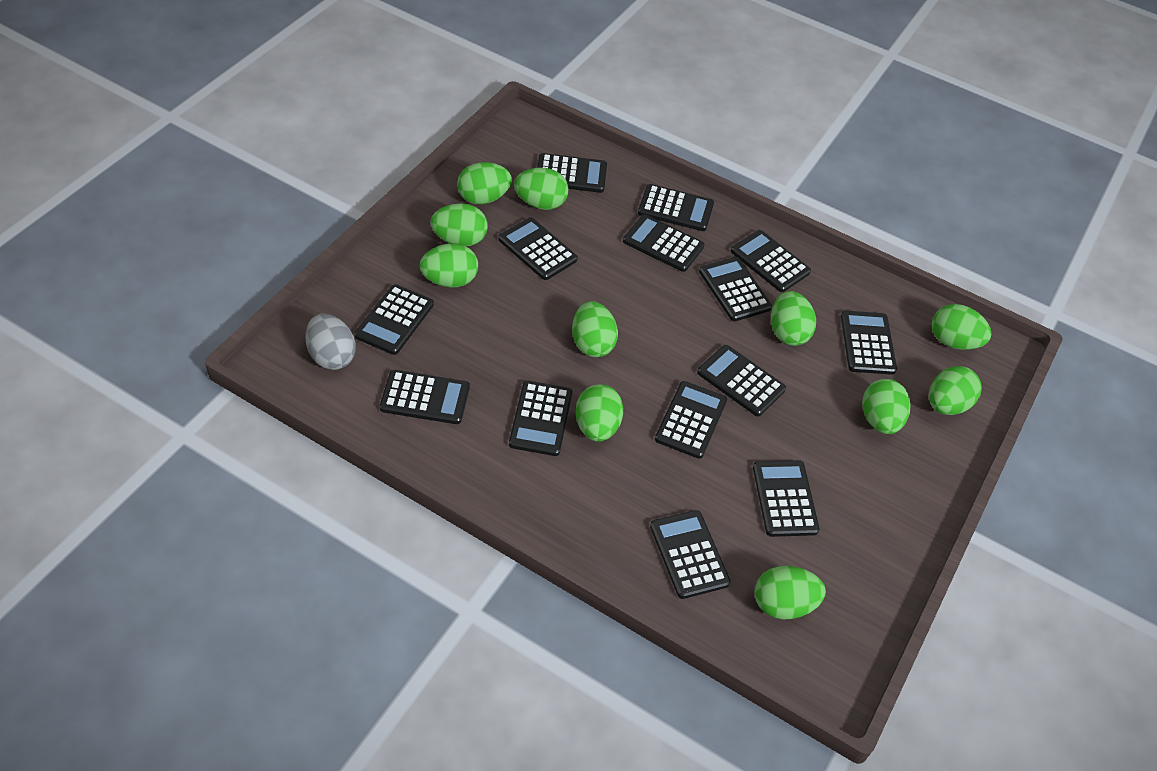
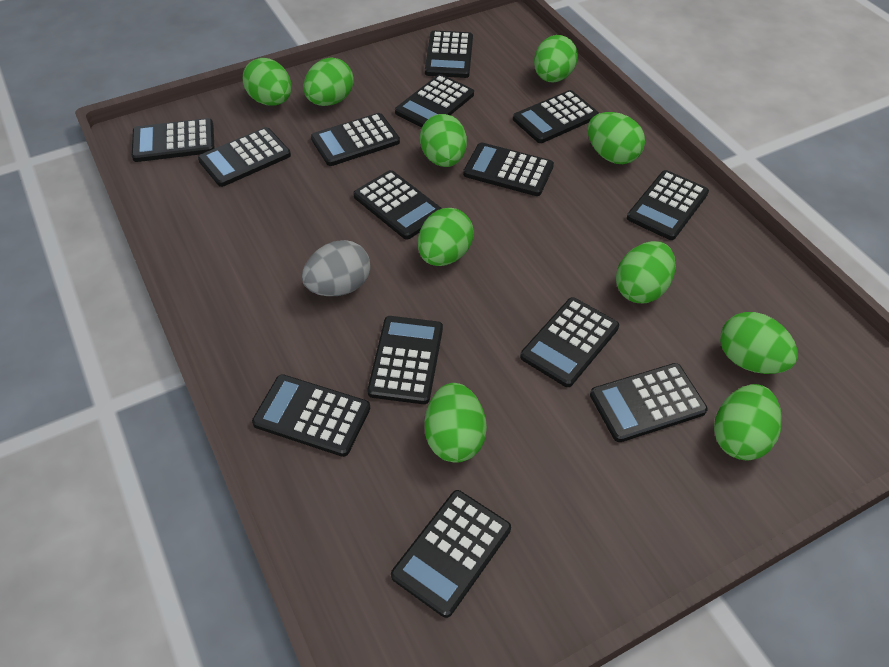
green egg: [419,243,478,287] [430,203,488,246] [457,162,512,204] [514,168,568,210] [572,301,618,357] [576,384,623,442] [755,566,826,620] [771,291,816,346] [862,379,910,434] [929,366,981,415] [932,304,992,350] = 11 -> [243,58,292,106] [303,57,354,106] [418,208,474,266] [420,114,467,167] [425,383,487,463] [534,35,578,82] [588,112,645,164] [616,241,676,303] [714,384,782,461] [720,312,798,374] = 10

